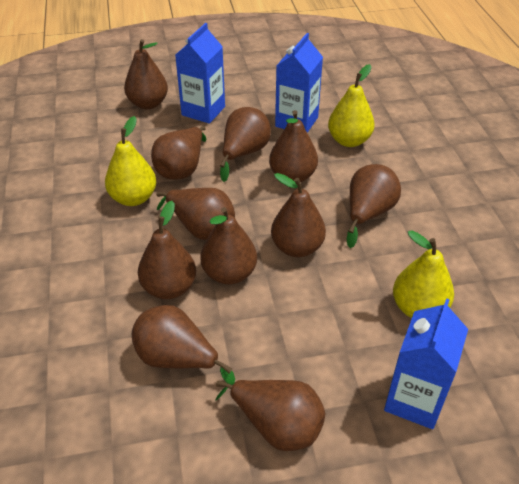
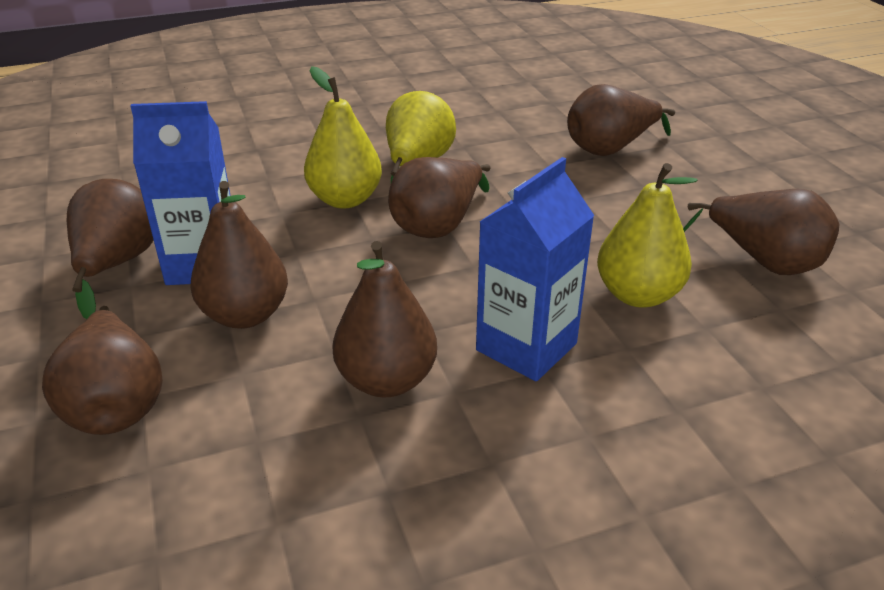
blue carton: [175,23,225,124] [275,33,323,133] [384,298,468,429] = 3 -> [130,101,231,285] [476,157,595,381] = 2
brown pear: [124,39,168,109] [132,305,235,385] [138,201,196,299] [151,126,206,180] [157,188,235,240] [200,207,257,285] [215,380,325,451] [220,107,271,182] [269,110,318,182] [271,173,326,257] [347,164,401,248] = 11 -> [42,306,163,435] [67,179,153,319] [190,181,288,329] [332,241,437,398] [388,157,490,238] [567,84,675,156] [683,189,839,275] = 7

